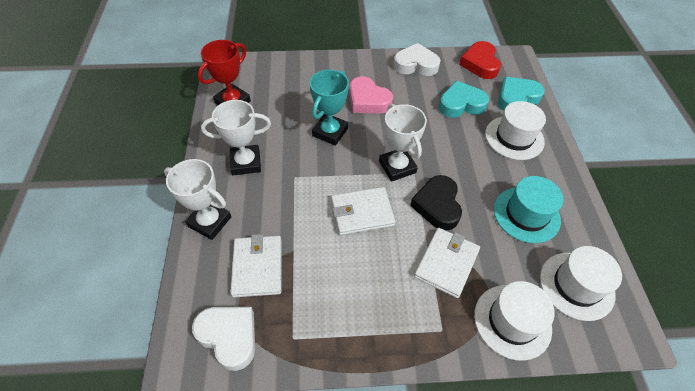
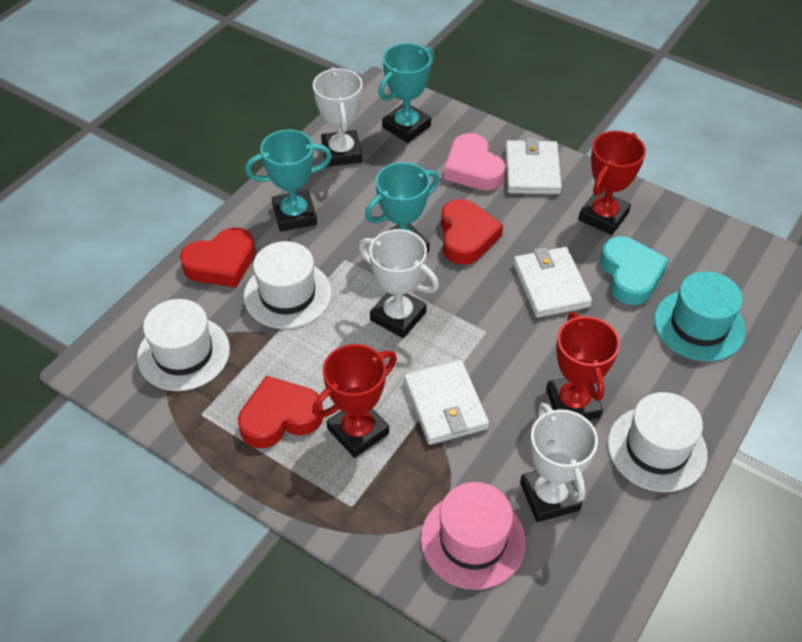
black heart: [410,175,462,230] = 1 -> none = 0
pink hat: none = 0 -> [421,482,526,590] = 1
red heart: [459,41,501,79] = 1 -> [180,227,255,288] [238,376,323,448] [441,199,503,265] = 3
red trophy: [198,40,251,105] = 1 -> [312,344,397,458] [546,312,620,420] [578,131,646,235] = 3
turquoise heart: [439,81,489,118] [498,77,545,111] = 2 -> [600,236,669,305] = 1
turquoise trophy: [310,70,349,146] = 1 -> [245,129,332,232] [365,162,439,253] [379,43,435,143] = 3
white heart: [192,307,255,371] [393,43,441,76] = 2 -> none = 0

